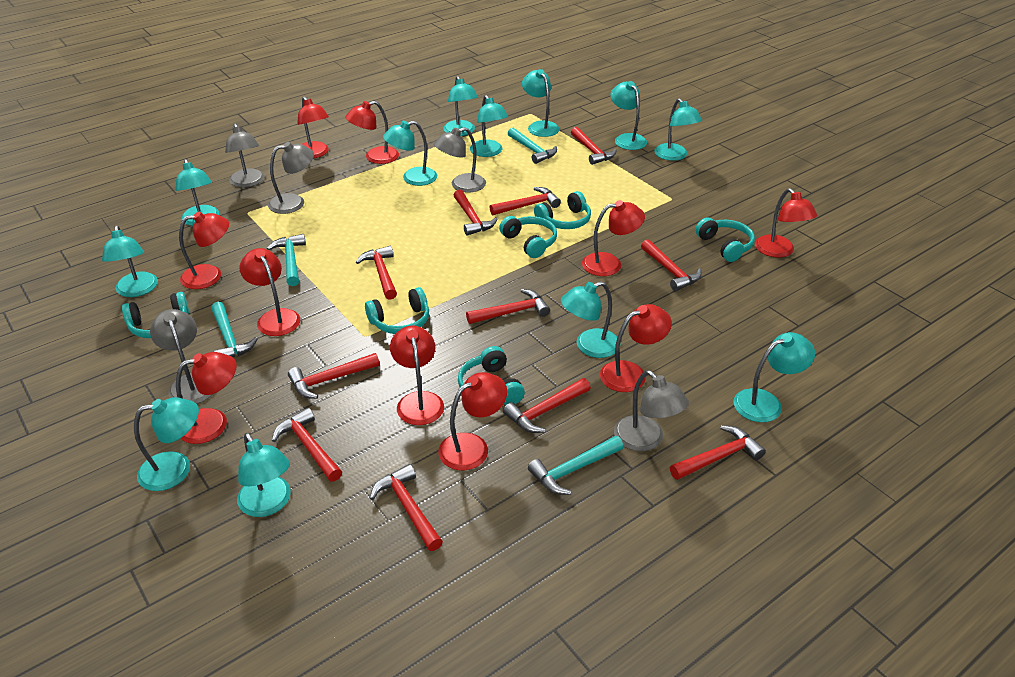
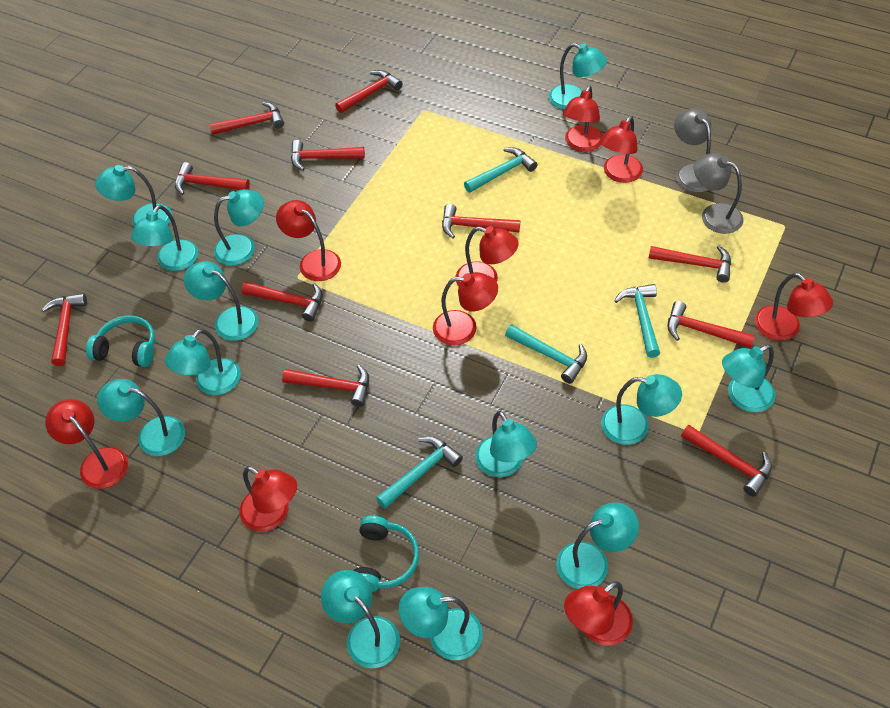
grey lamp: [150,309,212,404] [225,123,265,188] [268,142,314,214] [434,127,486,193] [614,370,689,451] = 5 -> [674,109,711,192] [694,153,744,234] = 2
red lamp: [176,352,237,444] [179,212,229,289] [239,248,300,336] [297,96,329,158] [345,101,399,164] [390,326,444,425] [438,372,507,470] [582,200,645,276] [600,304,672,392] [755,188,817,258] = 10 -> [45,399,128,489] [239,466,297,532] [276,200,341,281] [433,272,498,345] [455,226,519,286] [563,85,603,152] [564,581,633,645] [600,116,643,183] [754,273,833,341] = 9
turquoise headphones: [122,292,189,338] [365,287,429,334] [458,346,525,405] [499,216,557,258] [534,191,591,229] [695,217,755,262] = 6 -> [86,316,155,367] [353,516,419,592] = 2
turquoise lamp: [102,225,158,297] [134,397,199,491] [175,159,219,226] [237,433,291,517] [383,121,437,186] [443,76,478,136] [470,95,508,157] [522,69,560,137] [561,281,617,358] [610,81,647,150] [654,98,702,161] [733,332,815,422] = 12 -> [95,165,172,227] [97,379,185,456] [131,205,199,271] [165,329,241,395] [184,261,258,341] [214,189,264,266] [321,570,400,668] [399,587,483,660] [475,411,537,477] [549,43,607,109] [556,502,639,589] [601,374,682,445] [722,345,775,412] = 13

